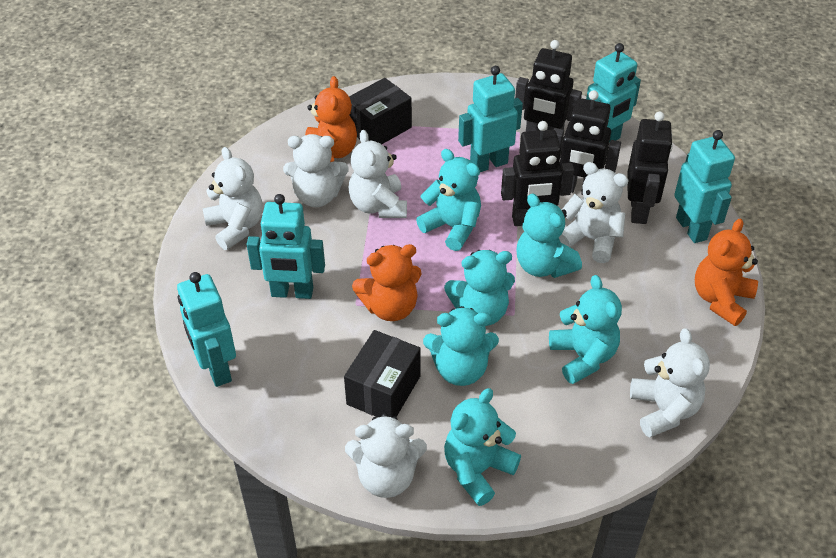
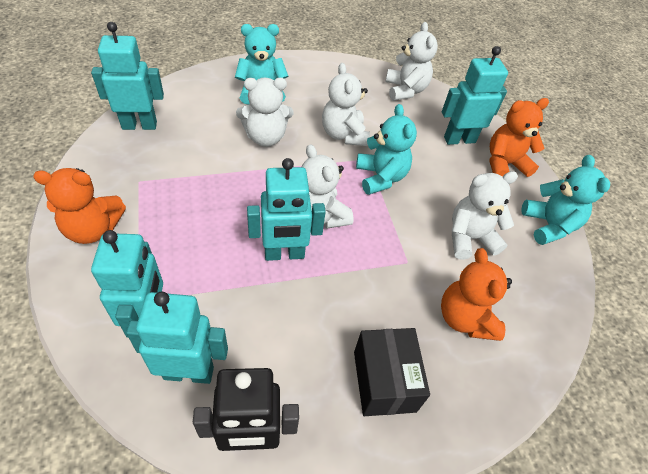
black box: [344,330,421,417] [349,78,412,144] = 2 -> [354,328,430,416] = 1
black robot: [501,121,574,226] [515,40,582,132] [553,90,621,195] [627,111,673,224] = 4 -> [193,368,299,451] = 1
turquoise teddy bear: [416,149,481,251] [423,306,499,386] [444,250,515,326] [444,388,521,506] [517,193,582,278] [549,275,622,384] = 6 -> [235,24,288,105] [356,104,417,195] [521,155,610,245] = 3
white teddy bear: [202,147,263,250] [283,134,349,207] [345,413,427,498] [349,130,407,218] [559,162,629,263] [630,328,710,438] = 6 -> [236,78,294,147] [302,144,354,229] [322,63,370,146] [385,22,438,101] [452,171,518,260] = 5

